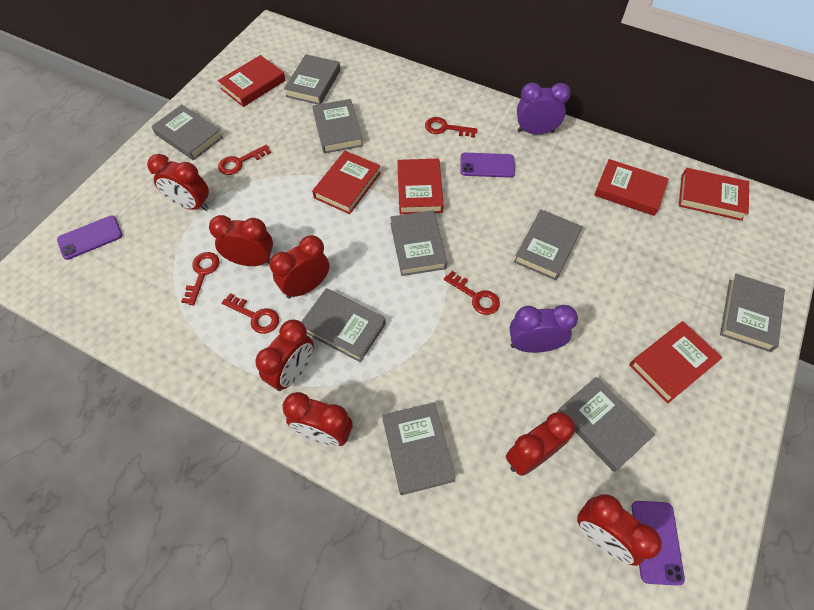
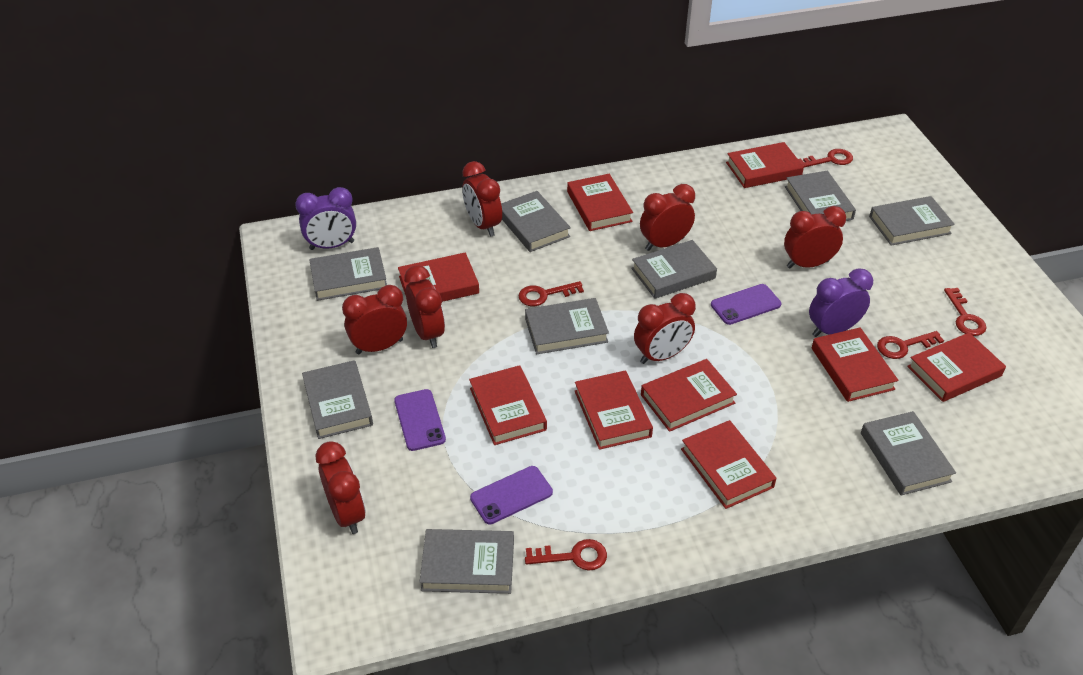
red book: [218,55,286,107] [312,151,381,214] [397,159,444,214] [594,159,669,216] [629,321,723,403] [679,168,749,221] = 6 -> [398,253,479,302] [469,365,547,445] [567,174,633,231] [575,370,653,450] [641,359,737,432] [681,420,776,509] [726,142,804,188] [812,328,898,402] [907,333,1006,402] = 9

